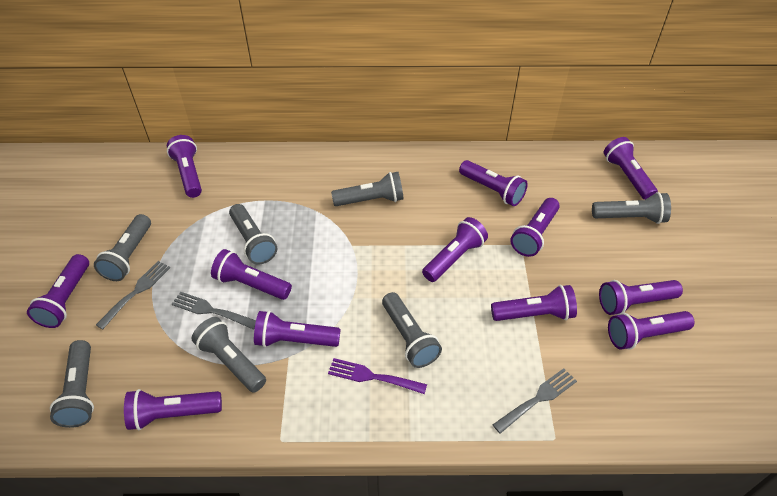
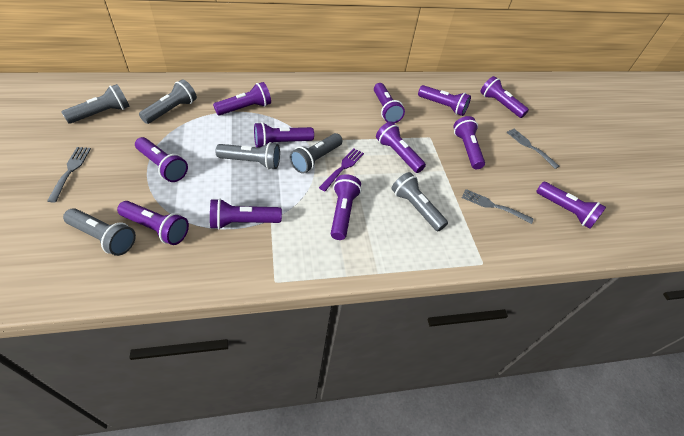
grey flashlight: [50,340,94,428] [94,214,151,281] [191,317,266,393] [229,204,277,265] [331,172,404,206] [382,292,442,368] [592,192,671,224] = 7 -> [62,84,130,124] [63,208,136,256] [139,79,197,124] [216,142,280,169] [290,133,343,174] [392,172,448,231] = 6

